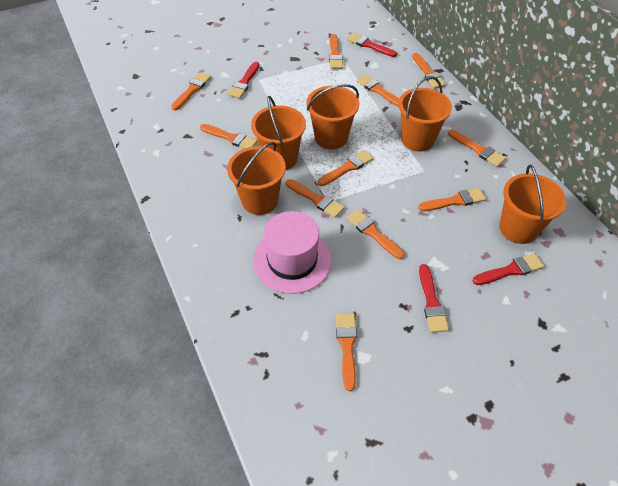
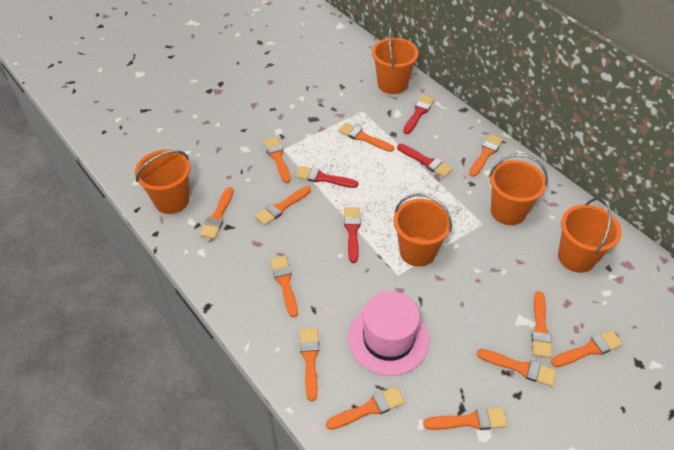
orange brush: [171,72,211,110] [200,124,258,149] [285,179,345,218] [318,150,374,186] [329,34,343,69] [336,313,357,391] [346,209,405,259] [356,74,399,107] [412,53,446,89] [418,188,486,211] [448,130,506,167] = 11 -> [200,187,234,239] [255,186,311,226] [264,137,291,183] [270,256,298,317] [300,328,319,401] [326,387,405,430] [338,123,394,152] [423,408,507,430] [469,134,503,177] [477,349,556,387] [532,291,552,358] [551,330,623,367] = 12

